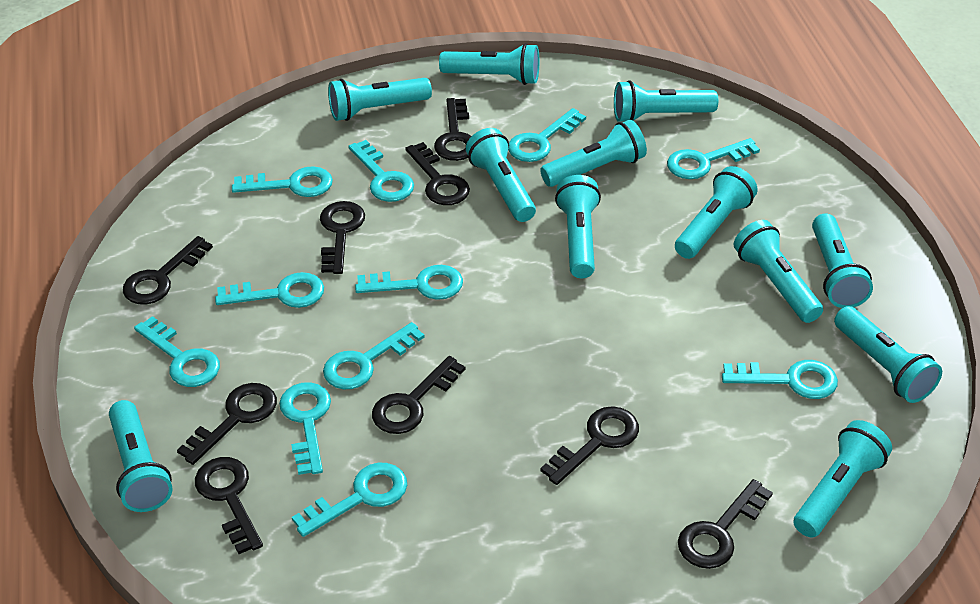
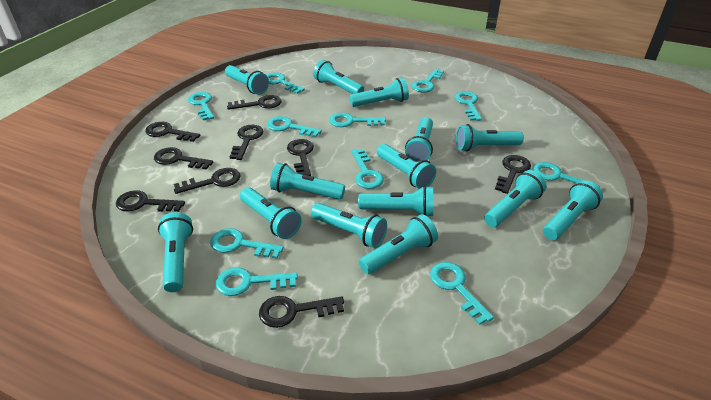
turquoise flashlight: [109,400,173,512] [328,78,432,121] [439,43,539,85] [466,128,536,222] [540,120,647,187] [555,175,601,278] [614,80,718,122] [675,166,758,259] [734,220,823,323] [794,420,892,538] [812,213,873,308] [834,306,942,403] = 12 -> [158,212,193,292] [225,65,269,95] [240,187,302,239] [270,163,345,200] [311,203,387,248] [313,60,364,94] [349,78,409,107] [358,186,433,216] [359,214,438,274] [377,144,436,189] [405,117,433,162] [456,124,524,151] [484,170,546,227] [543,180,603,240] = 14

